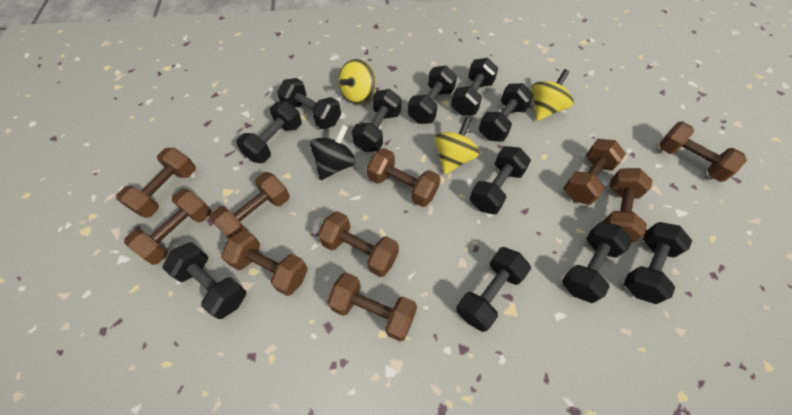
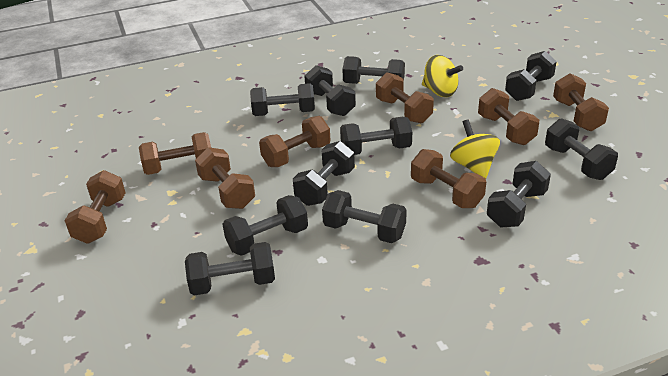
black spinning top: [310,124,356,180] = 1 -> none = 0
brown dumbbell: [116,148,196,218] [124,189,211,265] [209,172,290,239] [221,230,308,296] [317,211,399,277] [327,272,417,341] [367,148,440,207] [563,139,626,205] [603,168,652,243] [659,121,747,182] = 10 -> [65,170,126,244] [139,132,211,175] [195,147,255,209] [259,116,331,167] [376,72,434,123] [411,149,486,208] [478,88,539,145] [553,73,609,131] = 8
yellow spinning top: [338,59,376,104] [434,117,480,174] [531,69,574,121] = 3 -> [422,55,463,97] [450,120,500,178] = 2

